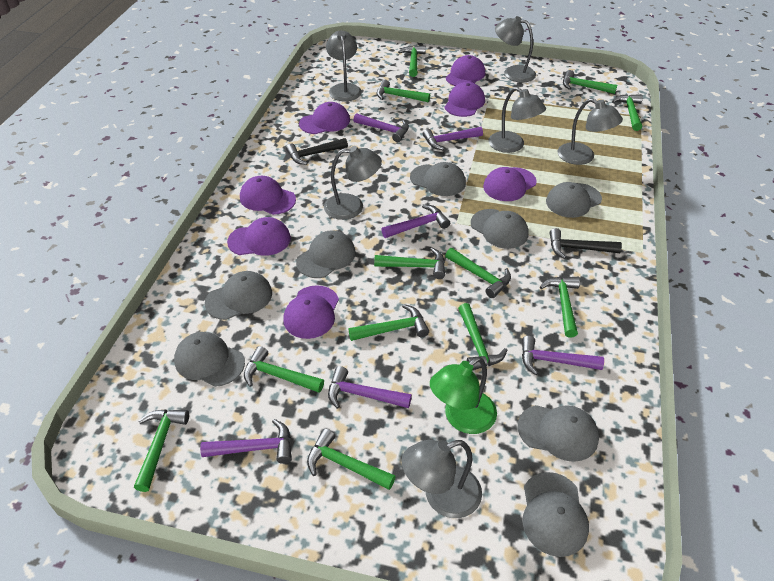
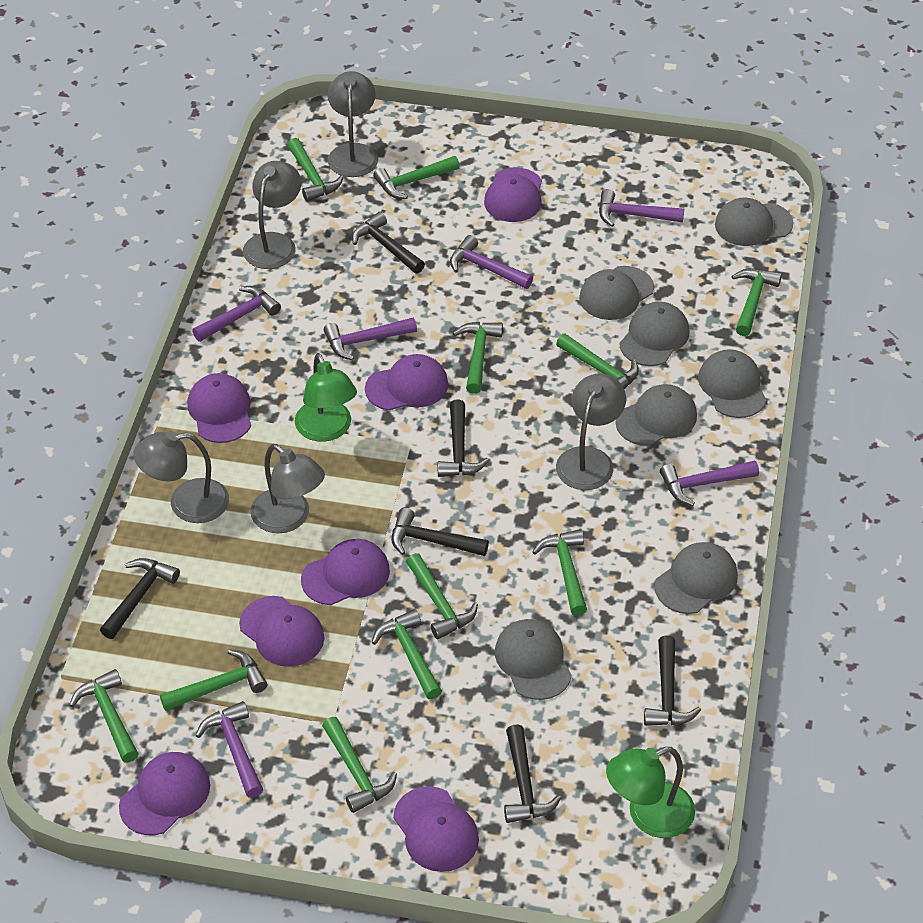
black hammer: [286,138,348,165] [550,228,622,259] = 2 -> [100,558,180,639] [352,212,425,274] [391,508,489,556] [438,400,489,477] [504,724,561,823] [644,636,701,726] = 6
green hammer: [134,410,189,492] [244,346,324,393] [307,428,396,490] [348,304,429,341] [374,248,445,279] [377,80,430,103] [398,46,426,77] [445,248,511,298] [458,303,507,370] [540,277,580,338] [563,70,617,94] [612,94,643,131] = 12 -> [70,669,139,763] [160,650,268,711] [287,138,344,202] [322,717,397,813] [372,609,442,699] [373,156,460,199] [406,553,478,639] [453,322,503,394] [532,529,587,616] [556,333,639,389] [731,269,782,336] = 11
green lamp: [430,357,497,434] = 1 -> [295,353,357,442] [606,747,695,838] = 2
grey cap: [174,332,245,387] [205,271,272,320] [296,230,356,278] [410,162,466,196] [471,209,528,249] [518,405,599,462] [523,472,589,557] [546,182,602,218] = 8 -> [495,619,572,700] [579,266,654,320] [615,384,697,446] [619,302,690,366] [655,542,738,614] [698,349,766,418] [715,197,794,246] = 7
grey lamp: [324,146,382,220] [326,30,362,101] [402,440,482,518] [488,87,546,153] [495,16,536,82] [557,98,623,165] = 6 -> [133,431,229,523] [243,161,301,269] [250,444,325,533] [328,71,378,177] [556,374,626,490] = 5

